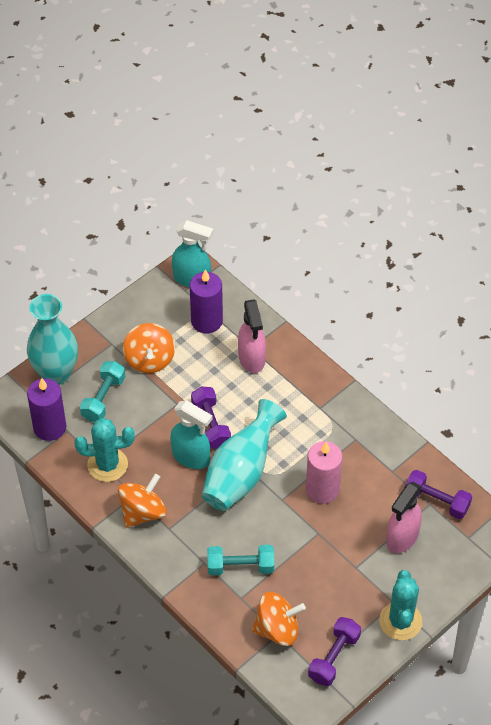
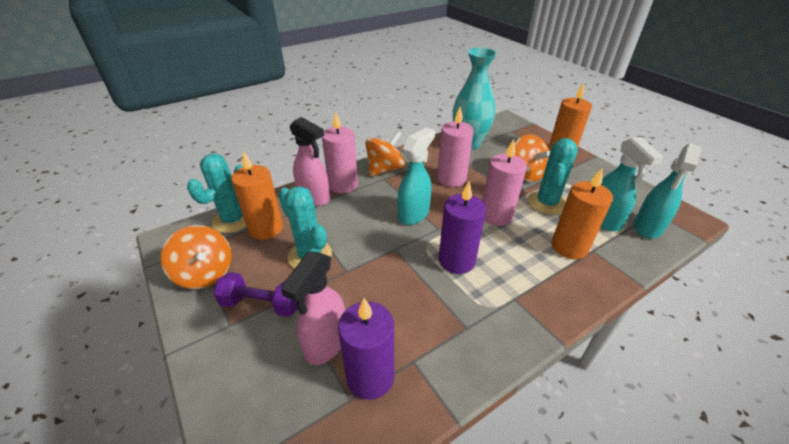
orange candle: none = 0 -> [231,151,283,240] [548,83,592,151] [552,168,613,259] = 3
pink candle: [306,441,343,504] = 1 -> [322,112,358,193] [437,107,474,187] [483,139,527,226] = 3
purple dumbbell: [191,387,231,449] [308,617,361,686] [405,470,472,519] = 3 -> [213,272,298,317] = 1
turquoise cactus: [75,418,135,482] [379,570,423,640] = 2 -> [187,154,247,233] [278,186,332,268] [528,138,578,215] = 3
turquoise dumbbell: [80,361,125,422] [207,545,274,575] = 2 -> none = 0
turquoise spray bottle: [170,400,212,469] [172,220,213,288] = 2 -> [398,127,435,225] [601,137,664,232] [634,143,702,239] = 3
turquoise vase: [27,294,78,385] [202,399,287,511] = 2 -> [453,48,497,150] = 1

